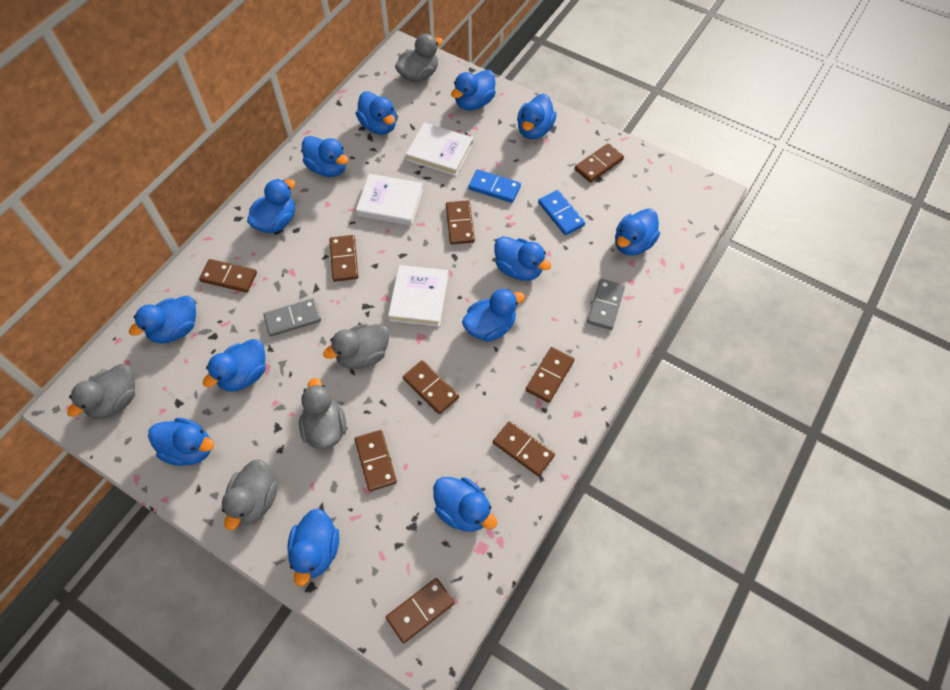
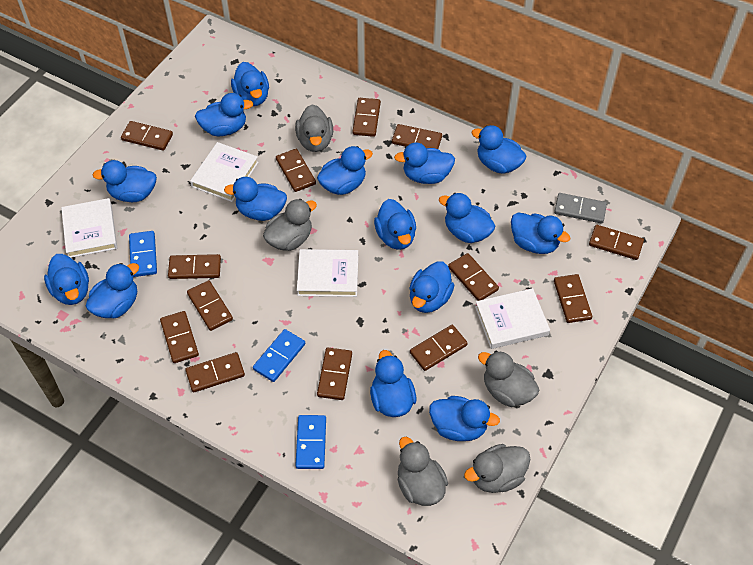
blue domino: [468,169,521,203] [538,190,585,235] = 2 -> [129,231,157,277] [253,329,305,382] [296,415,326,469] = 3
blue duck: [129,296,196,344] [148,418,214,466] [203,339,266,392] [247,179,295,233] [287,508,339,586] [302,136,348,177] [356,91,396,135] [433,477,497,532] [451,69,496,111] [462,289,525,342] [494,236,551,281] [517,94,556,139] [615,208,660,255] = 13 -> [44,254,89,305] [85,263,139,318] [93,160,157,202] [195,93,253,136] [224,177,287,221] [231,62,269,106] [317,146,373,195] [370,350,416,417] [374,199,416,250] [394,142,455,184] [409,261,454,313] [429,396,500,441] [439,193,495,243] [472,125,527,173] [511,212,571,254] = 15
brown domino: [199,259,257,292] [329,235,358,282] [355,430,397,491] [386,578,454,643] [403,360,459,414] [446,200,475,245] [493,421,555,476] [526,347,575,403] [575,143,624,183] = 9 -> [121,121,173,151] [160,311,199,363] [168,254,221,279] [185,352,245,392] [187,280,233,331] [276,149,316,192] [317,348,352,400] [352,98,381,137] [392,124,442,149] [410,325,468,371] [448,253,499,301] [554,274,592,323] [589,225,644,260] = 13
grey domino: [263,298,321,336] [587,279,625,330] = 2 -> [554,193,607,223] = 1
white book: [356,174,423,226] [388,265,448,327] [406,123,473,176] = 3 -> [61,198,117,258] [190,142,259,202] [297,249,358,297] [475,288,550,349] = 4

